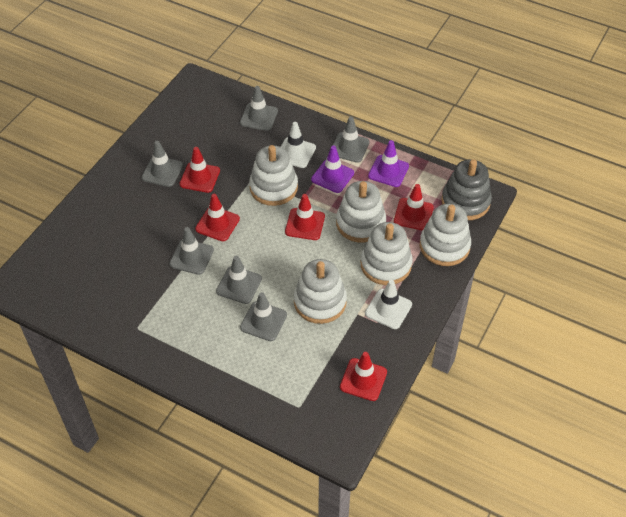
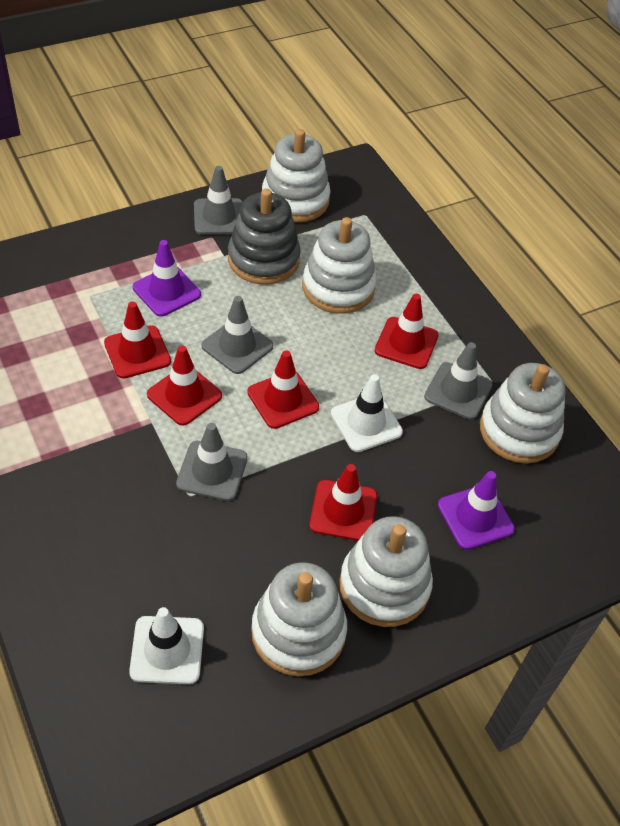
grey traffic cone: [141,141,183,187] [169,227,214,275] [216,255,262,304] [240,86,278,131] [240,292,287,341] [333,117,370,163] = 6 -> [176,423,248,501] [194,166,243,235] [201,296,273,374] [424,342,493,420] = 4

